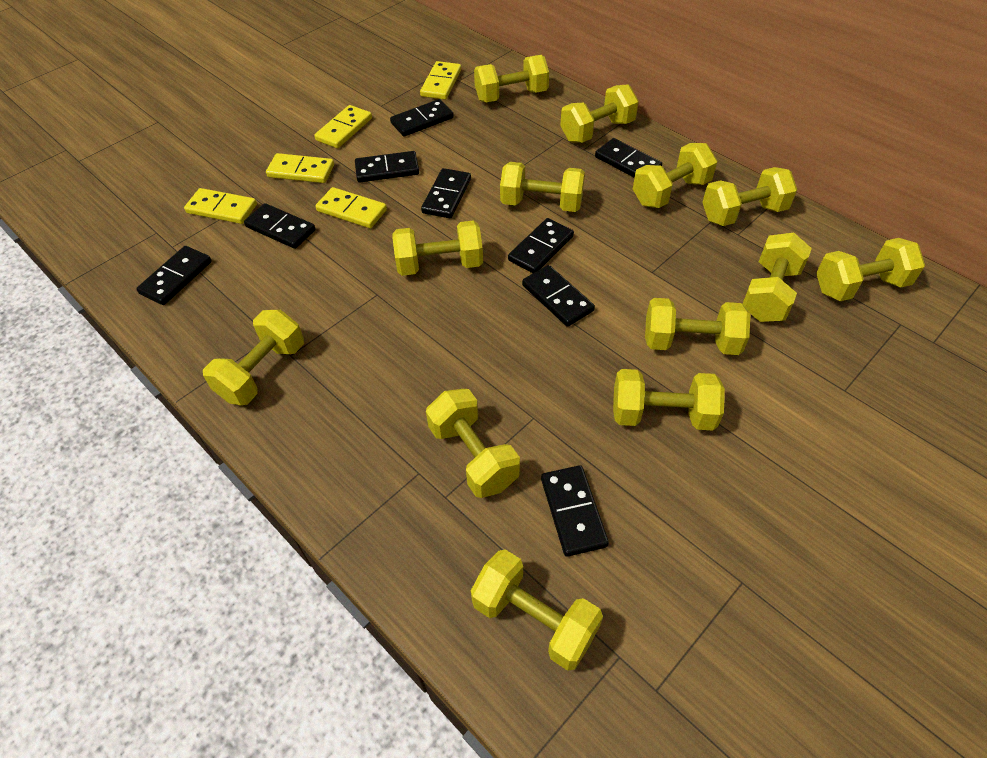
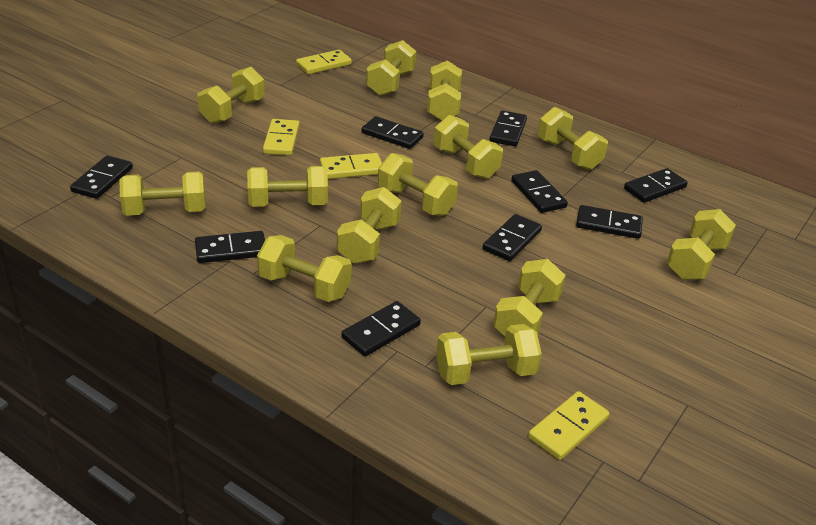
yellow domino: [184,188,257,224] [266,153,334,183] [314,105,372,148] [316,187,387,228] [420,61,461,100] = 5 -> [263,119,300,155] [296,50,352,74] [320,153,382,179] [528,391,610,460] = 4

